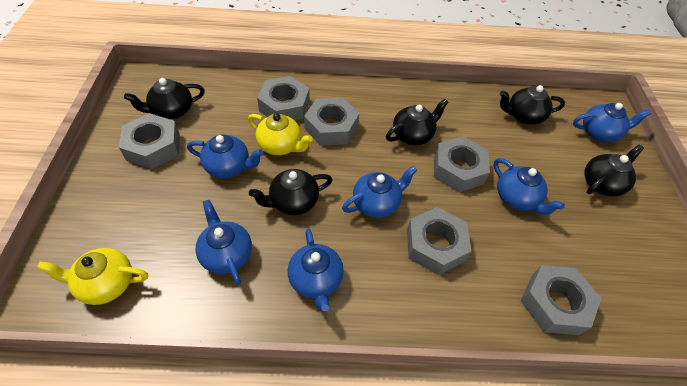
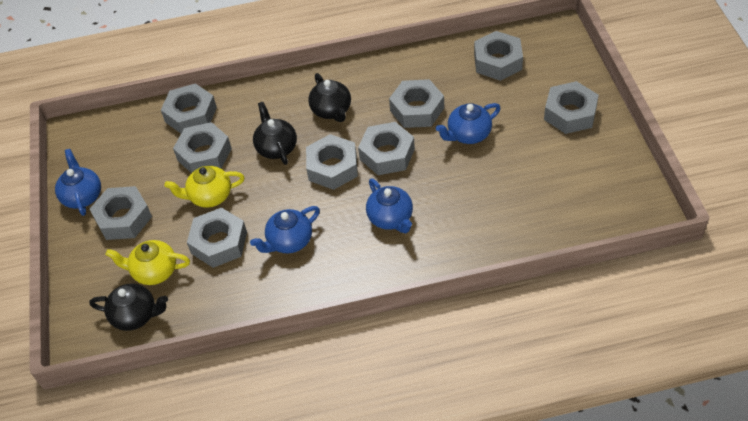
black teapot: [124,78,205,119] [249,169,332,215] [386,99,449,145] [500,85,565,124] [584,145,644,196] = 5 -> [89,284,168,331] [253,102,297,165] [308,73,351,122] = 3
blue teapot: [187,134,263,178] [195,200,252,285] [288,229,344,311] [342,166,417,218] [494,158,565,215] [573,103,651,142] = 6 -> [55,149,101,216] [250,206,320,253] [366,178,413,233] [436,103,501,144] = 4
grey nut: [119,113,180,169] [257,76,310,121] [304,98,359,146] [407,207,471,275] [434,136,490,192] [521,265,601,335] = 6 -> [90,186,152,240] [161,83,217,133] [173,122,232,173] [187,208,247,268] [306,134,358,190] [358,122,415,175] [389,79,444,128] [474,31,523,81] [544,81,599,134] = 9

